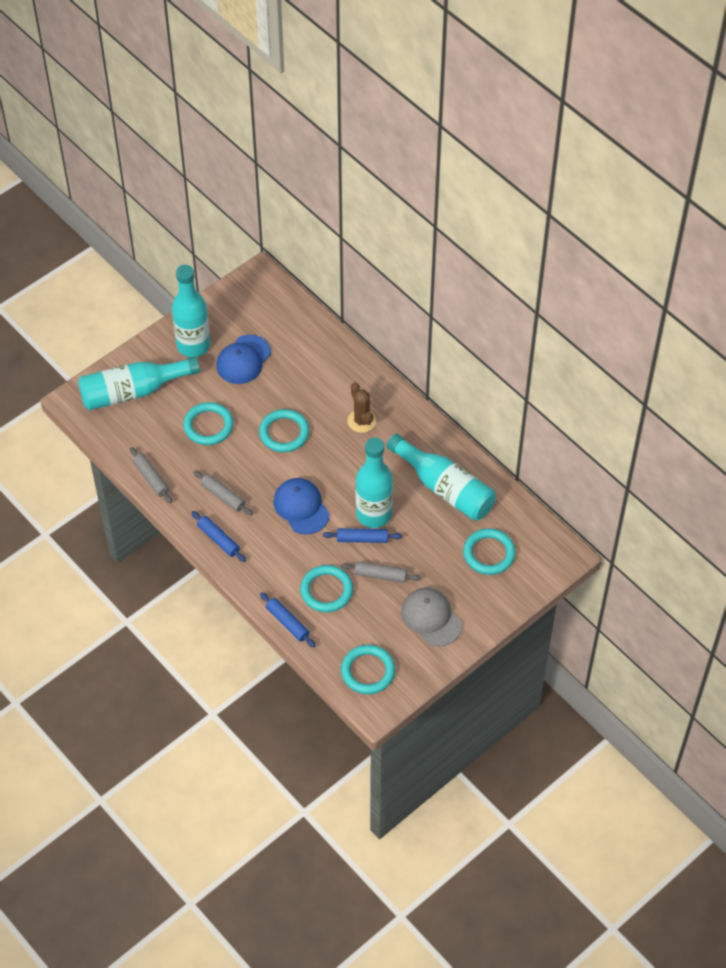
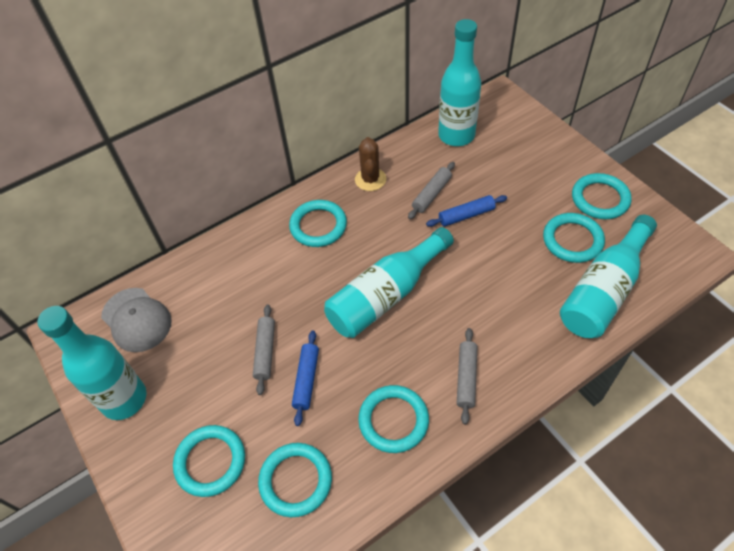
blue cap: [216,335,271,384] [273,478,330,535] = 2 -> none = 0
blue rolling pin: [191,511,246,562] [260,592,316,647] [323,528,402,543] = 3 -> [292,330,319,426] [426,195,507,227] = 2
turquoise ring: [183,402,234,445] [259,409,309,452] [300,565,353,612] [341,645,395,694] [463,528,516,575] = 5 -> [173,425,245,497] [258,443,332,517] [289,200,347,247] [358,385,429,453] [543,213,605,263] [572,173,632,219] = 6

